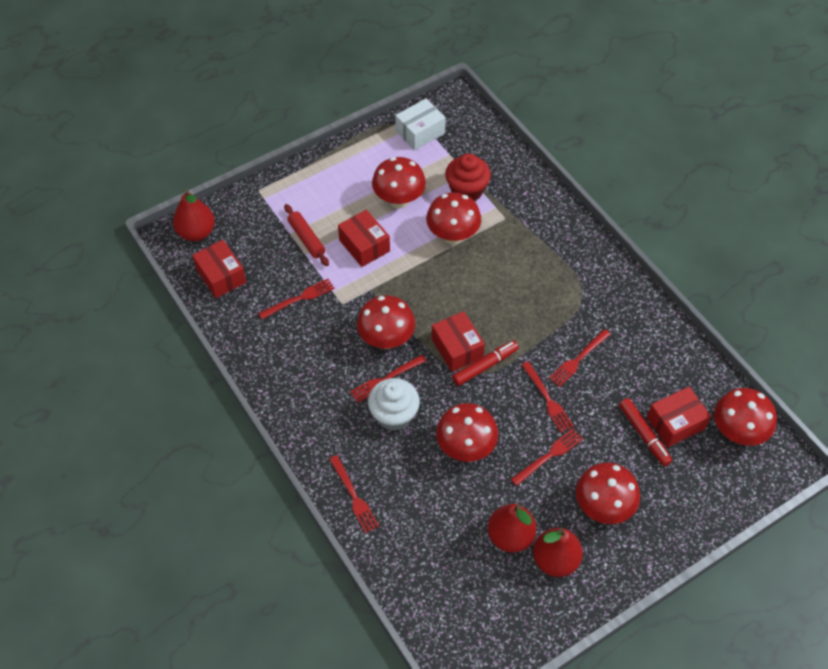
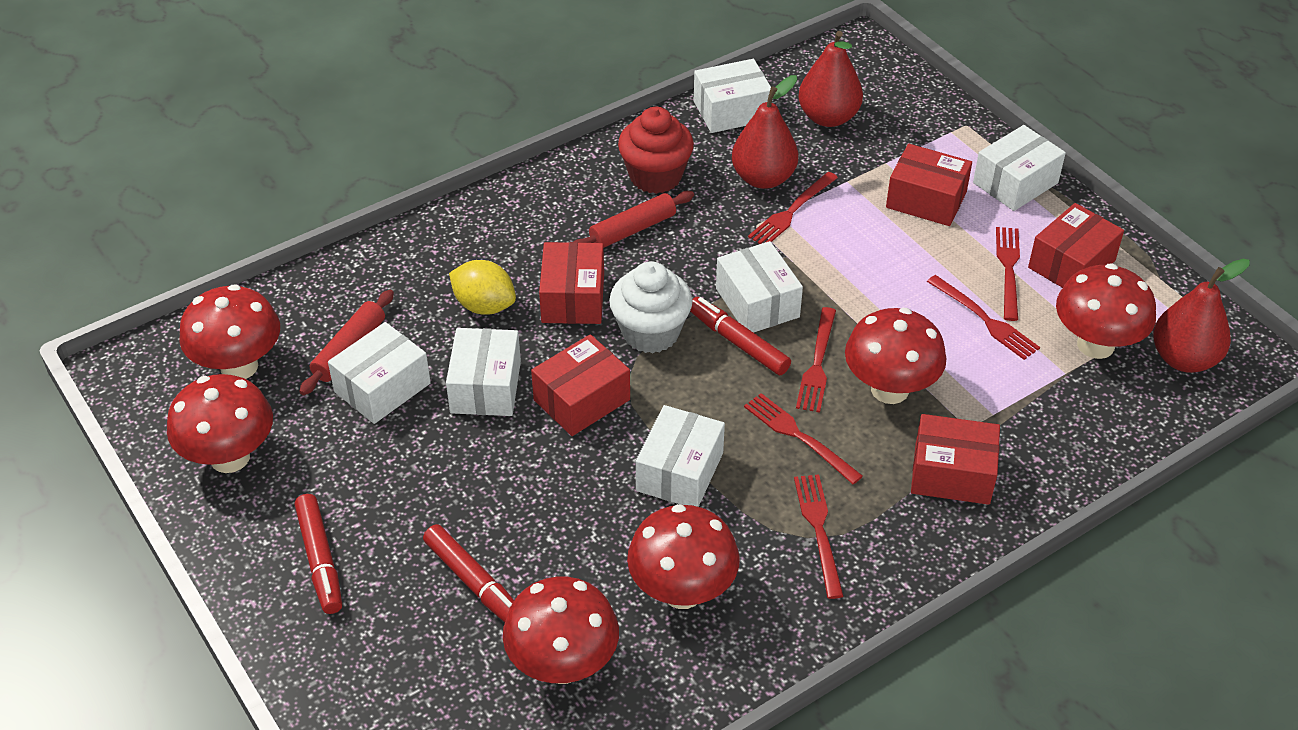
red box: [192,240,246,298] [338,210,390,267] [431,311,485,372] [647,387,711,447] = 4 -> [531,334,630,436] [539,242,604,324] [886,144,972,226] [911,414,1000,505] [1028,203,1124,288] = 5
red marker: [452,340,519,386] [619,398,672,466] = 2 -> [295,494,342,614] [423,524,514,622] [690,297,791,375] = 3
red rolling pin: [284,204,329,266] = 1 -> [299,290,394,395] [574,191,694,248] = 2
white box: [395,98,446,150] = 1 -> [328,322,431,424] [446,328,521,416] [636,405,725,507] [694,59,771,133] [716,241,803,333] [973,125,1066,211] = 6
yellow lemon: none = 0 -> [449,260,516,315] = 1

